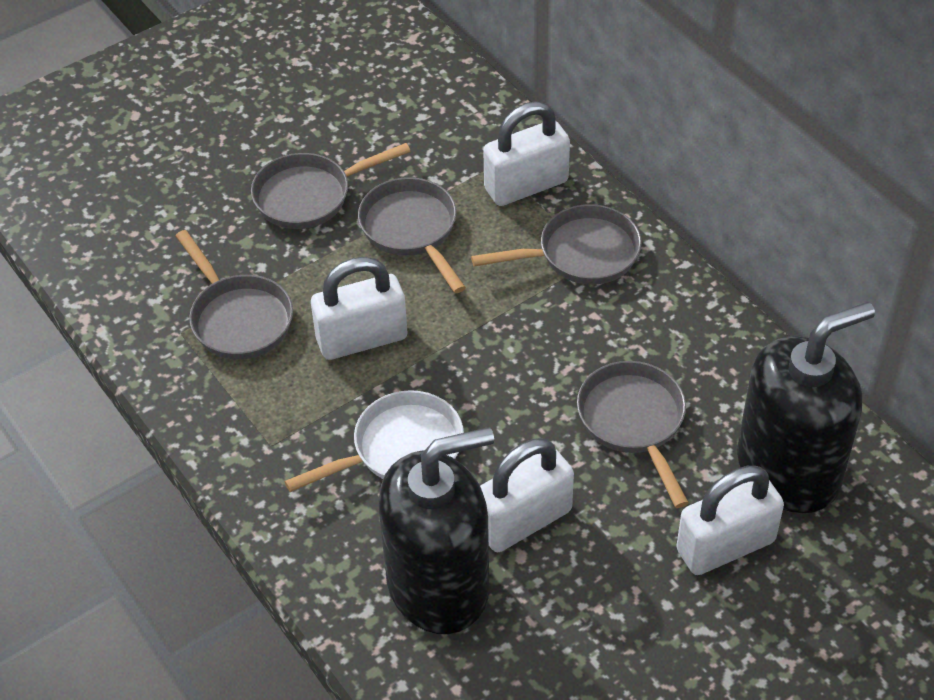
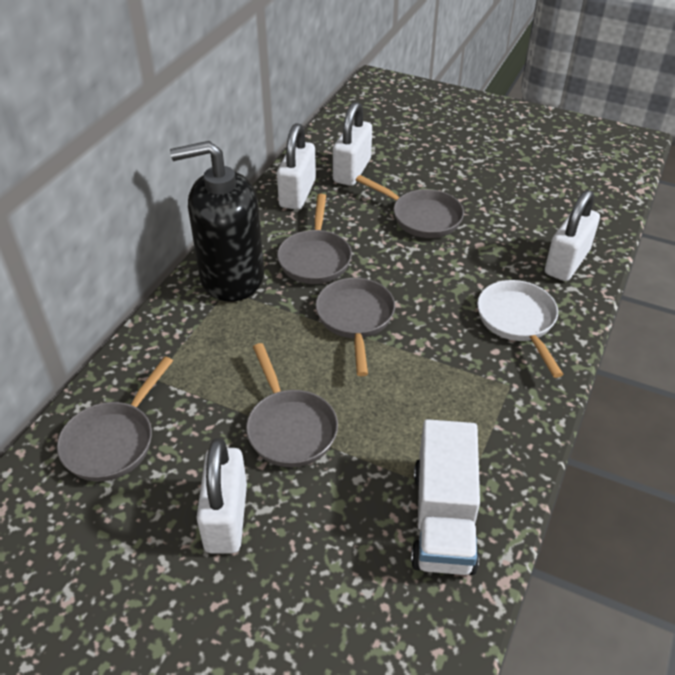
black soap dispenser: [378,427,494,634] [737,302,875,513] = 2 -> [170,141,264,302] = 1
white truck: none = 0 -> [411,419,480,575] = 1

